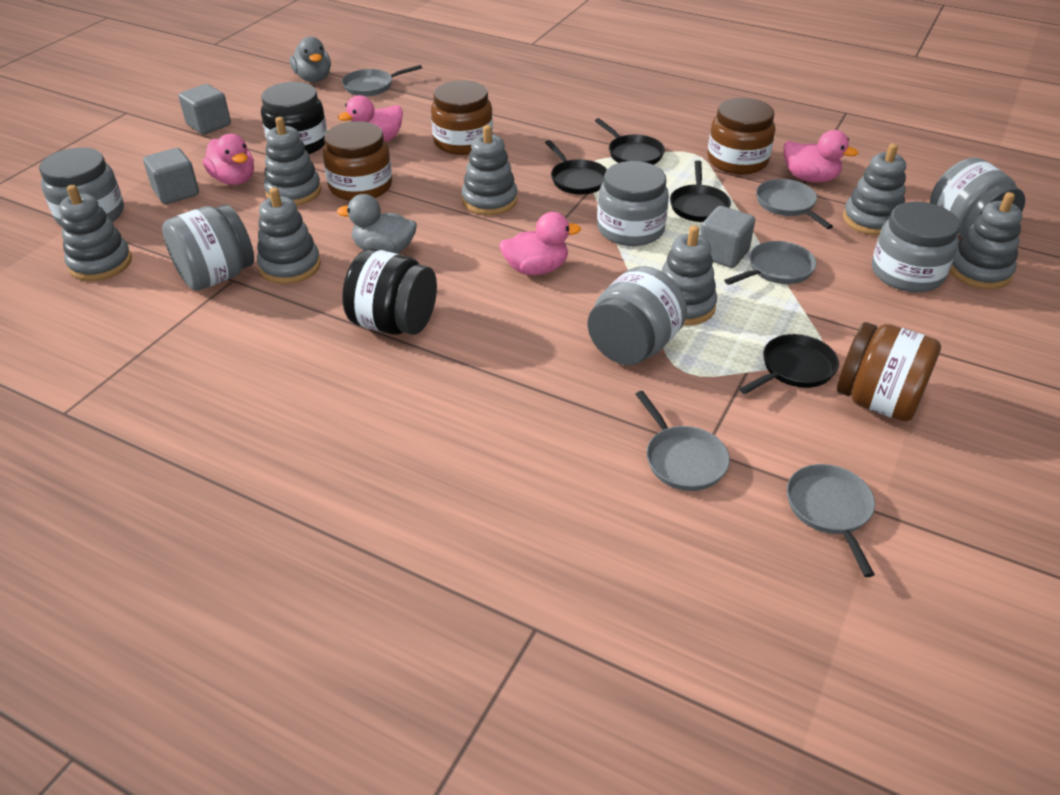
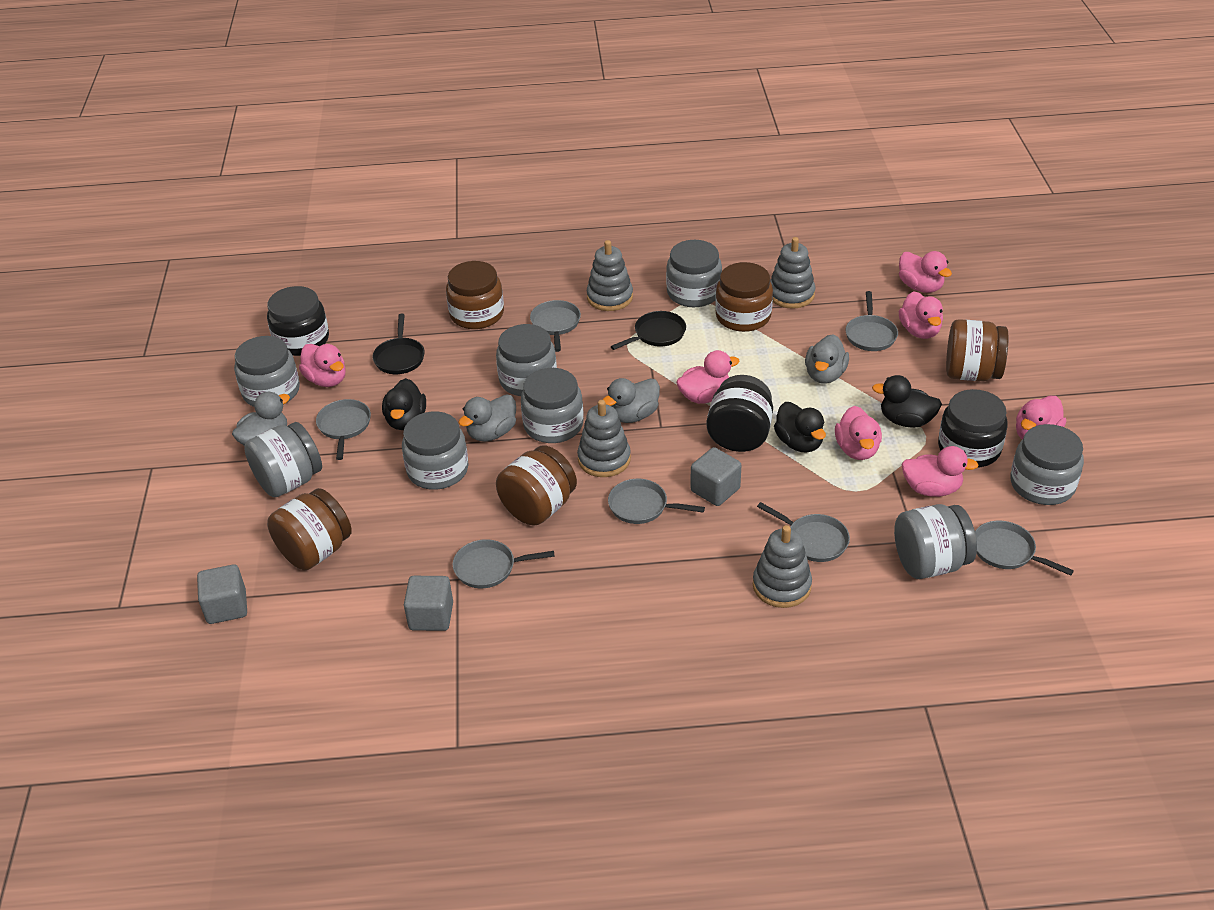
black duck: none = 0 -> [382,378,426,430] [774,402,826,453] [872,375,942,428] = 3
black jar: [261,82,327,154] [342,248,437,335] = 2 -> [267,286,329,356] [706,375,773,452] [938,389,1008,468] = 3
black pan: [545,140,607,195] [595,118,665,165] [670,160,731,222] [739,334,839,394] = 4 -> [373,314,425,374] [611,311,686,350] = 2
brown jar: [323,121,392,201] [431,80,493,155] [707,98,775,175] [837,322,941,422] = 4 -> [267,488,352,570] [446,261,504,329] [496,446,577,526] [715,262,773,332] [946,319,1008,381] = 5
grey duck: [290,36,331,82] [337,194,417,254] = 2 -> [232,392,290,446] [458,395,516,441] [603,378,660,423] [805,334,849,384] = 4
grey jar: [39,147,124,227] [162,204,254,291] [587,266,687,365] [597,161,669,246] [872,202,960,292] [930,158,1025,237] = 6 -> [234,336,300,407] [244,422,322,497] [402,411,469,490] [496,324,557,396] [521,368,584,443] [666,240,722,307] [894,504,977,579] [1010,424,1084,505] = 8
grey pan: [342,65,422,96] [636,391,730,491] [724,241,816,285] [756,179,833,229] [787,464,875,577] = 5 -> [316,399,371,460] [453,539,554,588] [530,300,581,352] [608,479,705,524] [757,502,850,562] [845,291,898,351] [975,521,1074,576] = 7
grey stacking toy: [59,185,132,281] [257,187,321,284] [264,117,321,205] [462,125,518,215] [662,225,717,326] [843,143,906,235] [950,192,1023,289] = 7 -> [577,400,631,477] [587,240,633,311] [753,525,812,608] [770,237,815,309] = 4
pink duck: [203,134,254,185] [338,95,403,142] [499,212,581,275] [783,130,858,183] = 4 -> [299,344,346,387] [676,350,740,404] [835,406,882,460] [899,251,952,293] [899,291,943,339] [902,446,978,497] [1016,396,1066,440] = 7

